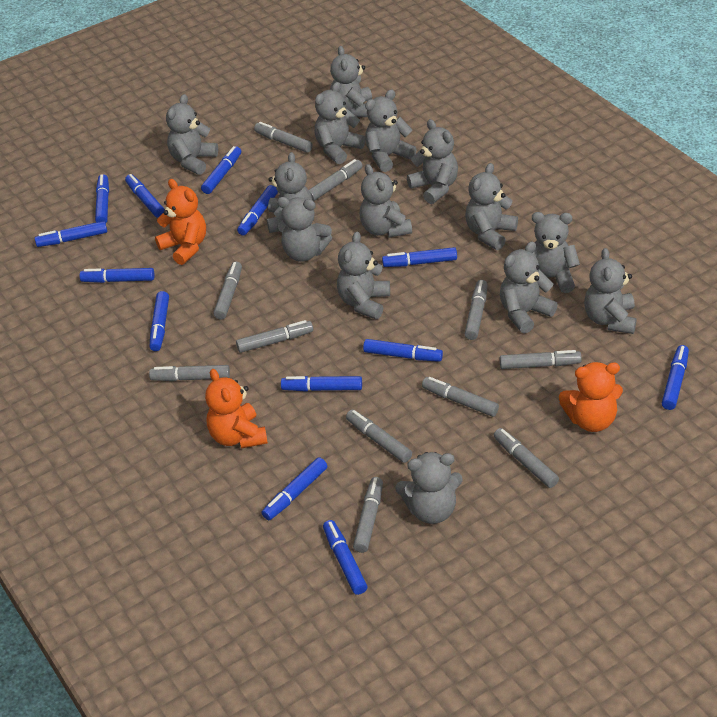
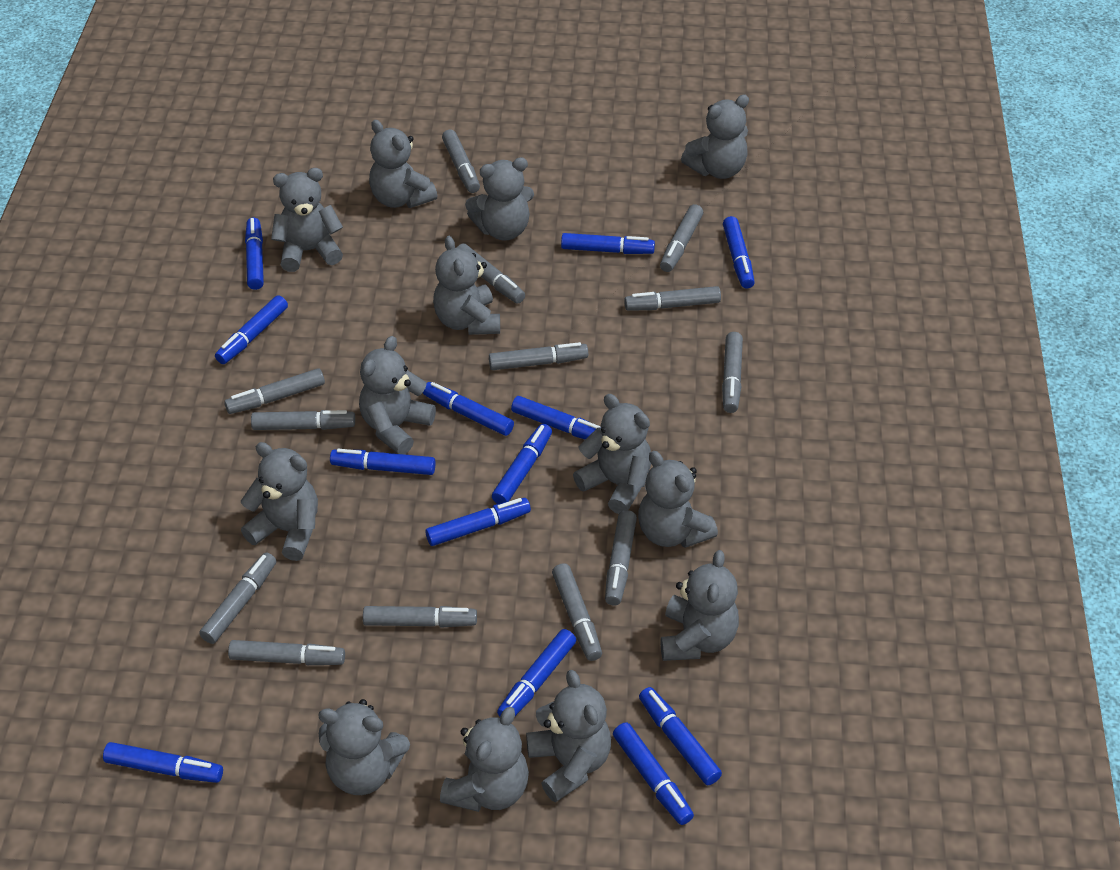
grey marker: [149,365,230,381] [213,262,242,320] [236,320,313,353] [254,122,313,153] [309,159,363,201] [346,410,412,463] [353,477,383,553] [422,377,499,417] [464,280,487,340] [494,428,559,488] [500,350,582,369] = 11 -> [199,553,276,644] [224,368,325,414] [228,640,345,665] [251,410,355,430] [363,606,477,628] [442,130,480,193] [457,243,525,303] [489,342,588,370] [552,563,602,661] [605,510,637,605] [624,286,721,311] [660,204,703,272] [722,332,743,413] = 13
grey teddy bear: [166,94,218,175] [267,152,312,233] [277,197,332,262] [315,82,366,164] [330,46,372,117] [337,231,390,319] [360,164,412,238] [365,90,417,172] [395,452,463,524] [407,119,458,204] [465,163,518,250] [500,241,558,333] [532,212,580,293] [584,248,637,334] = 14 -> [241,442,318,561] [271,168,343,272] [318,699,410,795] [359,336,436,455] [369,120,437,208] [433,236,500,335] [440,707,529,812] [465,157,534,241] [526,670,611,803] [573,394,651,514] [638,451,718,548] [661,550,739,661] [681,95,749,179] = 13
orange teddy bear: [155,179,206,265] [205,369,268,449] [559,362,623,432] = 3 -> none = 0

